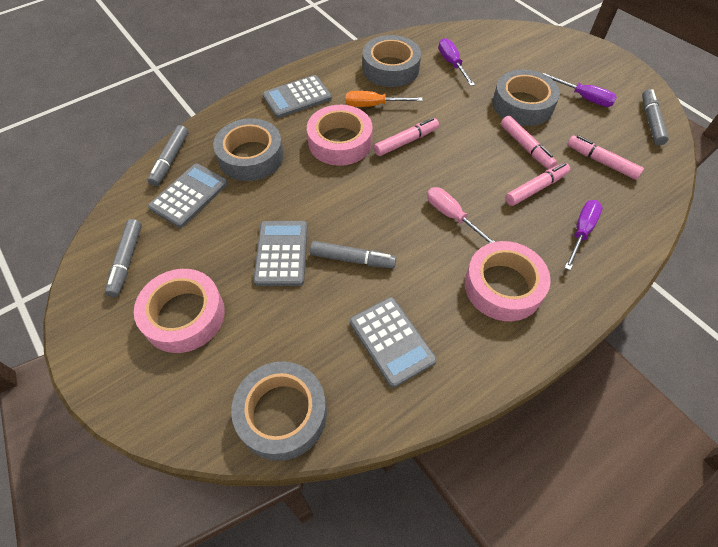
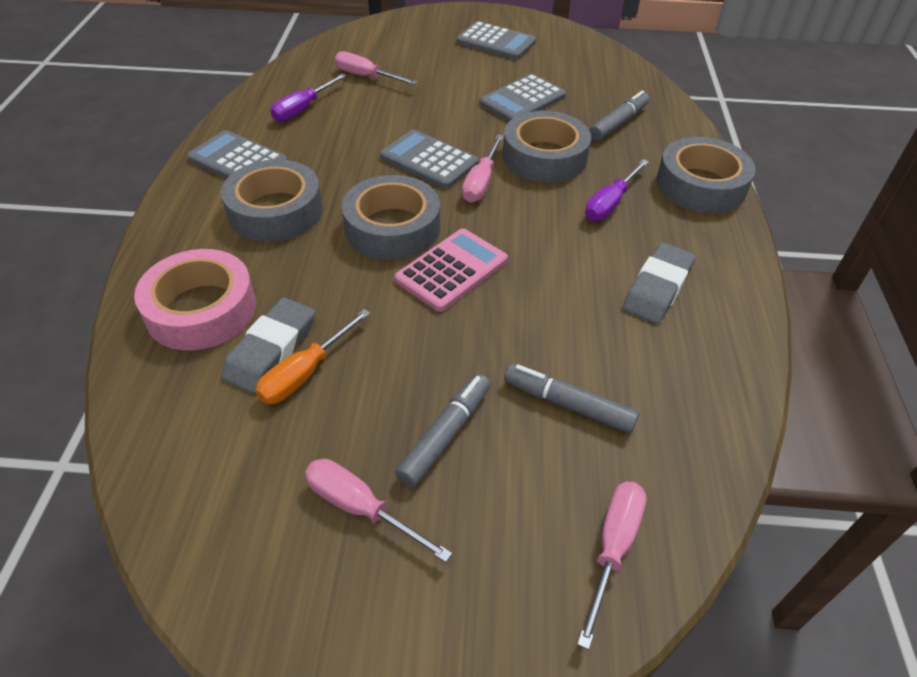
grey eraser: none = 0 -> [221,298,315,393] [623,243,696,324] = 2
grey marker: [105,219,142,297] [148,125,188,186] [310,241,396,268] [642,89,669,145] = 4 -> [395,374,491,488] [504,364,639,434] [589,90,649,141] = 3
pink calculator: none = 0 -> [395,228,508,312] = 1
pink marker: [374,118,439,156] [501,116,557,169] [505,163,570,206] [567,135,644,180] = 4 -> none = 0
pink screwdriver: [427,187,495,243] = 1 -> [305,459,452,562] [334,51,418,85] [462,135,504,203] [577,481,646,650] = 4
pink tape: [134,269,225,353] [307,105,373,166] [465,241,551,321] = 3 -> [134,249,256,350] = 1
purple screwdriver: [439,38,475,86] [543,73,617,107] [565,200,603,270] = 3 -> [270,74,347,122] [585,159,649,221] = 2

